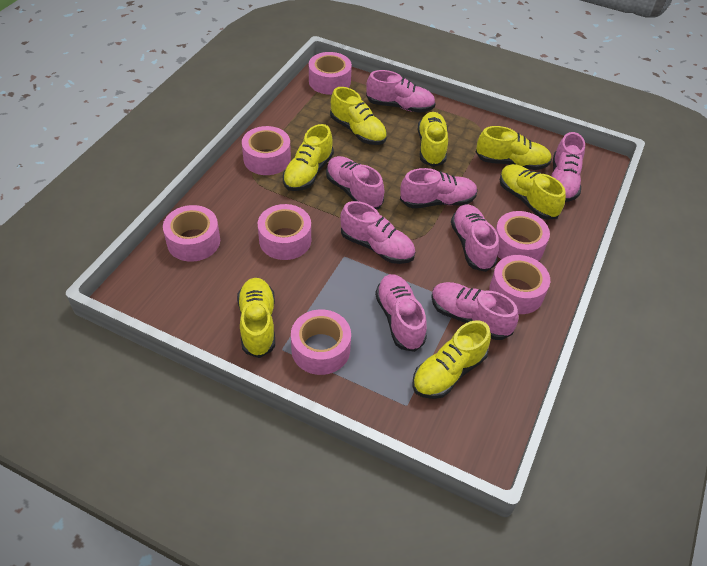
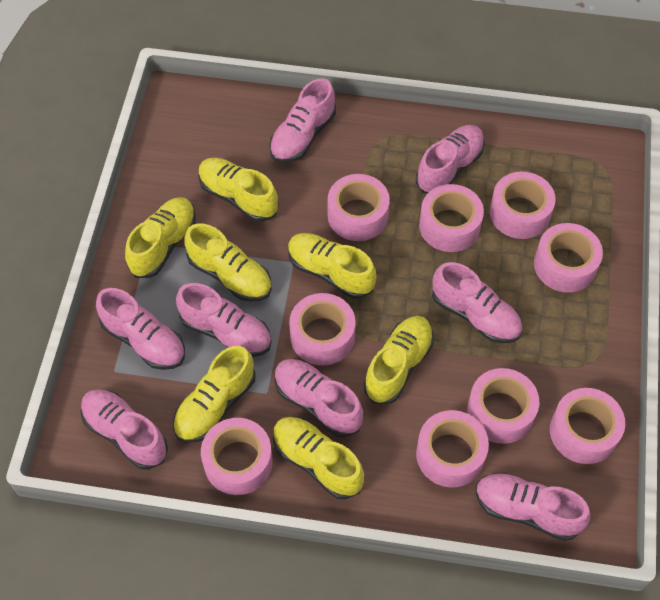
pink tape: [163,205,220,262] [242,126,291,175] [258,204,311,260] [291,309,351,375] [309,52,352,95] [489,255,550,314] [496,211,550,261] = 7 -> [201,418,273,495] [289,293,356,366] [328,174,390,241] [416,410,489,487] [419,184,484,252] [467,368,539,444] [490,172,556,239] [534,223,603,292] [550,388,625,464] = 9

